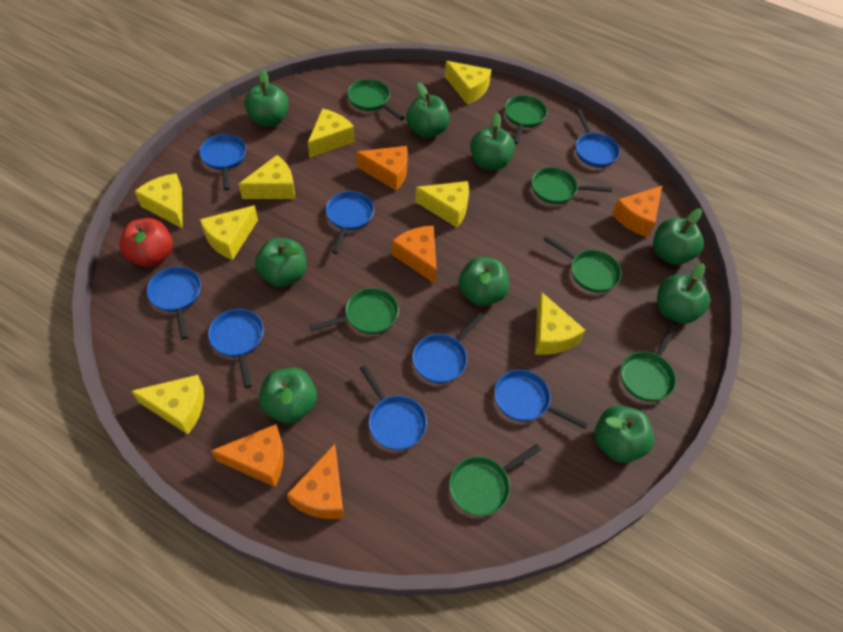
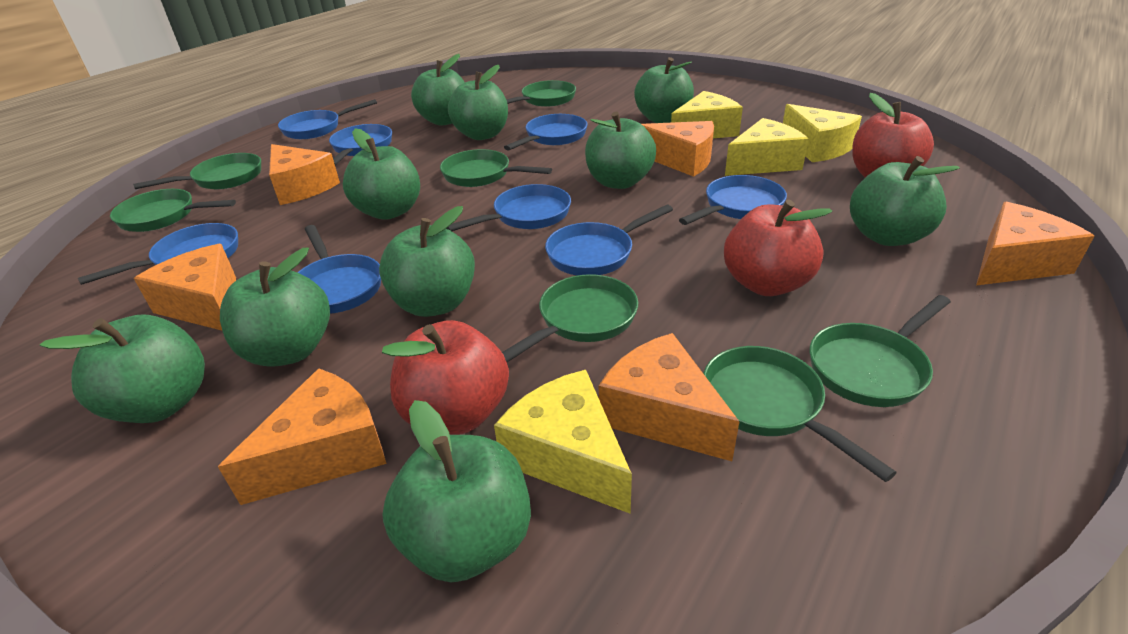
green apple: [245,69,289,127] [255,238,306,287] [259,368,317,423] [406,82,450,138] [458,257,509,306] [470,113,515,170] [594,406,654,463] [653,208,704,265] [657,263,710,324] = 9 -> [40,314,205,423] [220,248,330,367] [343,129,420,220] [379,206,475,317] [382,400,531,583] [411,54,465,126] [448,65,508,140] [585,112,656,189] [634,57,694,123] [850,156,960,246] = 10
orange cheese: [211,424,284,487] [287,444,344,519] [356,146,408,191] [392,226,437,284] [612,186,662,237] = 5 -> [134,244,236,330] [218,368,387,505] [269,144,340,205] [599,333,740,461] [642,121,714,177] [976,202,1094,285] = 6
red apple: [119,218,173,267] = 1 -> [382,320,509,435] [724,200,832,296] [852,93,934,177] = 3
yellow cheese: [132,375,204,434] [134,173,183,229] [200,205,258,260] [238,155,295,199] [308,108,355,158] [415,181,469,227] [445,61,492,104] [535,293,585,355] = 8 -> [494,370,632,514] [671,91,743,138] [725,118,809,176] [783,104,862,162] = 4

